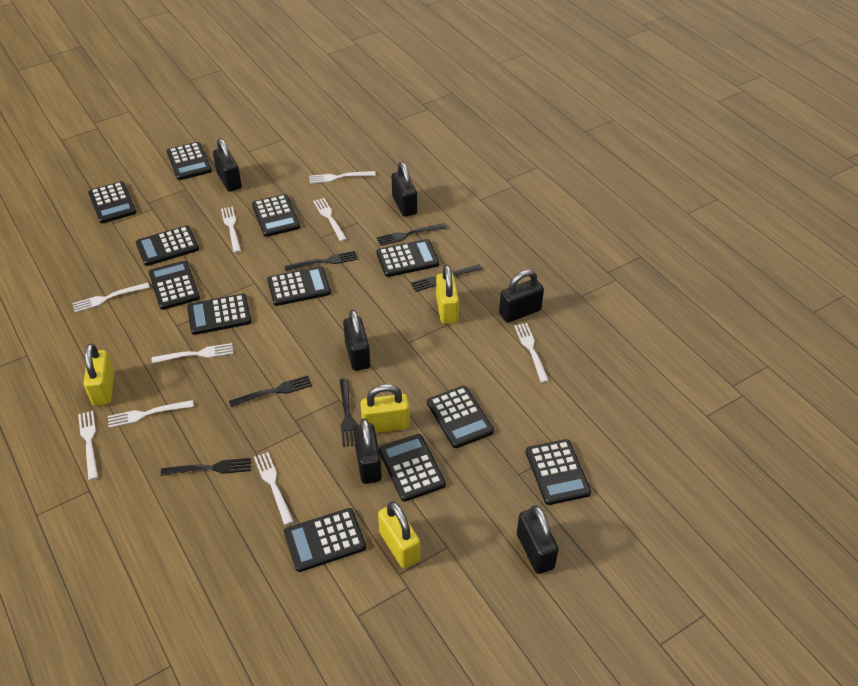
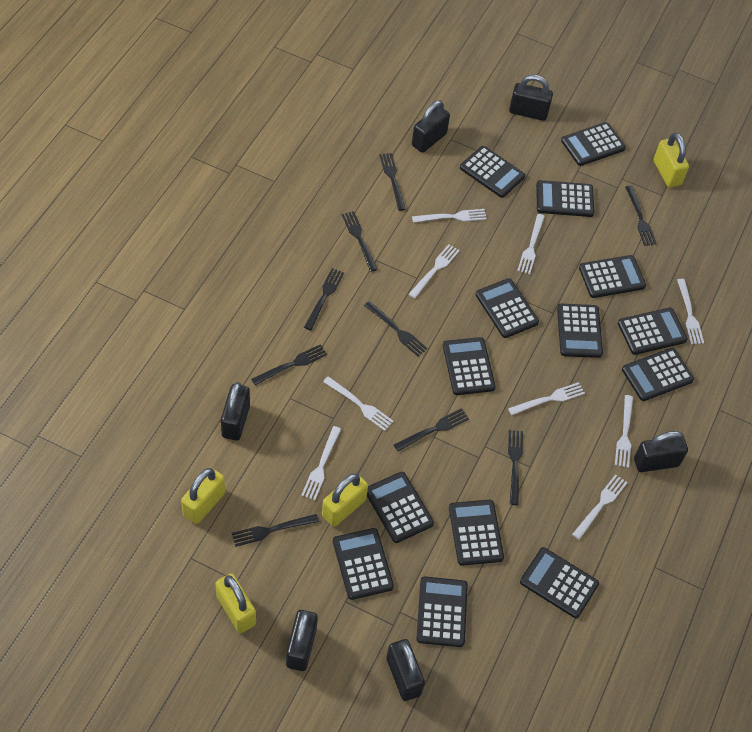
black calculator: [88,181,137,223] [136,225,199,266] [149,261,200,310] [167,142,212,180] [187,294,251,335] [252,194,300,237] [267,266,331,306] [284,508,366,572] [376,239,439,277] [379,434,446,502] [427,386,494,448] [526,439,591,505] = 12 -> [333,528,394,600] [367,472,434,543] [416,576,468,647] [443,337,496,395] [449,500,504,566] [460,146,525,198] [476,278,539,338] [520,547,599,618] [536,180,594,217] [557,304,603,358] [561,122,626,166] [579,255,646,298] [618,308,688,355] [622,348,694,401] = 14
black fork: [161,458,251,476] [229,375,312,407] [284,251,358,271] [340,378,356,447] [377,223,446,246] [411,265,482,292] = 6 -> [232,514,319,547] [251,344,327,385] [304,268,344,330] [342,211,378,272] [364,301,428,356] [379,153,406,211] [394,408,469,451] [508,430,523,505] [625,186,657,246] = 9

